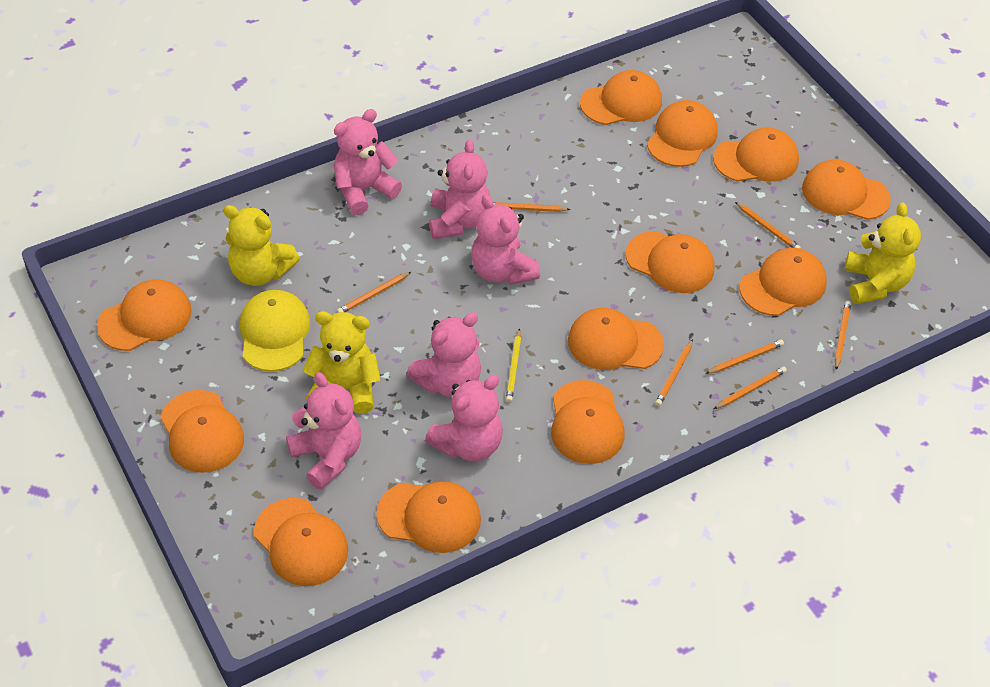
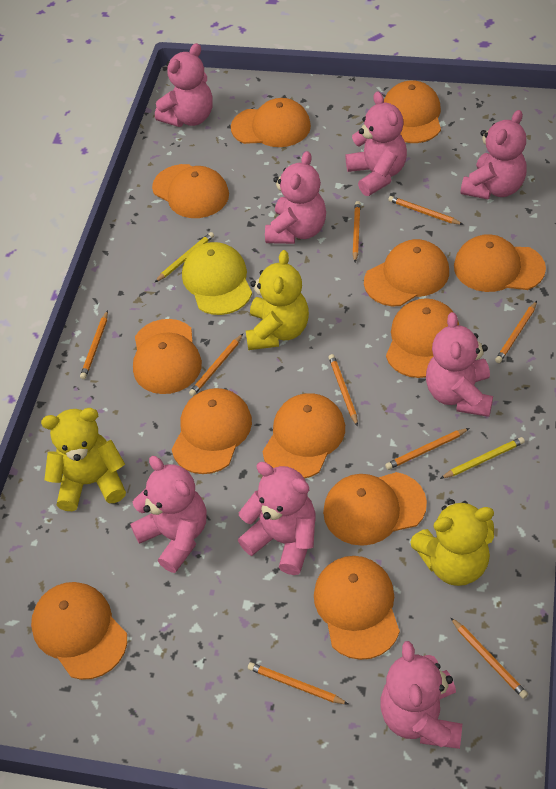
orange pencil: [337,272,411,313] [493,202,571,212] [655,339,693,406] [705,340,784,374] [713,366,787,409] [735,202,801,249] [835,301,851,370] = 7 -> [80,310,108,379] [189,334,243,396] [248,662,348,704] [328,354,358,426] [353,201,361,262] [385,428,469,470] [388,196,464,225] [450,617,528,699] [495,301,537,363] = 9
pink teddy bear: [286,372,361,490] [333,109,402,215] [406,312,481,397] [425,375,503,461] [429,139,490,239] [471,195,540,285] = 6 -> [130,456,207,573] [155,43,213,127] [238,462,316,575] [265,151,326,244] [345,91,407,196] [380,641,462,749] [426,312,493,417] [461,110,527,200] = 8
yellow pencil: [506,328,521,402] = 1 -> [155,232,214,282] [440,437,525,479] = 2

